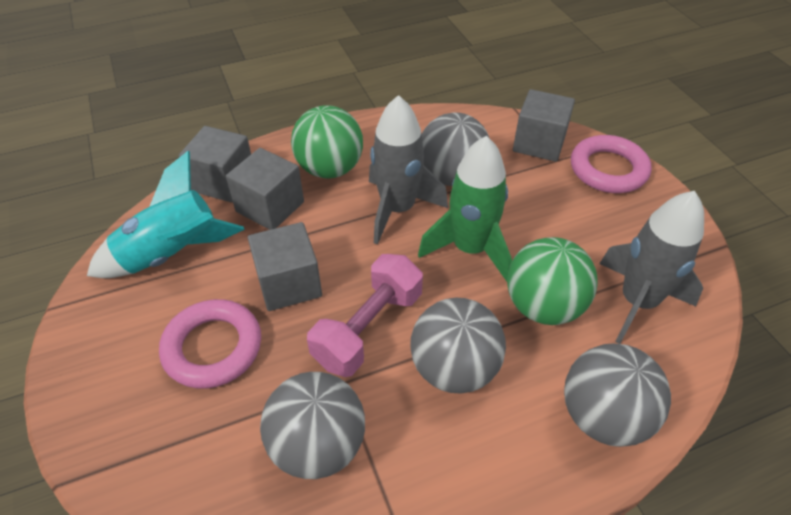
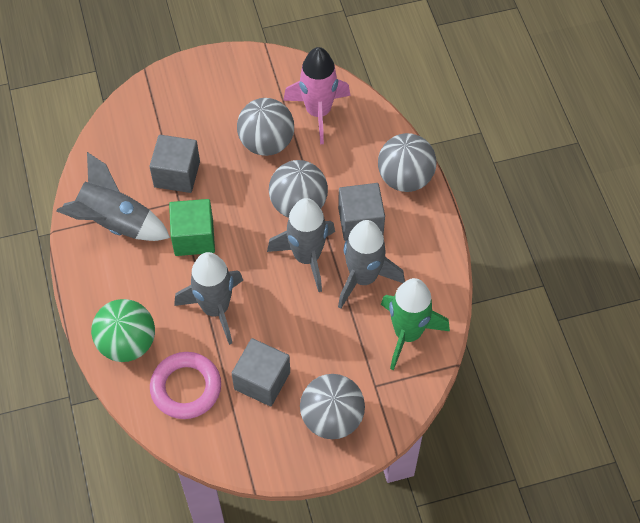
green ball: [291,105,363,178] [507,237,598,325] = 2 -> [91,299,155,362] = 1
green cube: none = 0 -> [169,199,215,256] = 1
grey cube: [179,126,251,202] [226,148,304,230] [248,222,322,311] [513,89,575,162] = 4 -> [149,135,200,193] [232,338,290,406] [338,183,385,241] = 3
grey rocket: [369,95,448,244] [599,191,704,344] = 2 -> [56,152,170,241] [174,252,243,345] [267,198,335,292] [338,220,405,309] = 4
pink dumbbell: [307,254,423,377] = 1 -> none = 0
pink ring: [159,299,261,389] [571,135,652,193] = 2 -> [150,352,221,419] = 1
pink rocket: none = 0 -> [283,47,351,144] = 1
turquoise rocket: [87,151,245,278] = 1 -> none = 0

